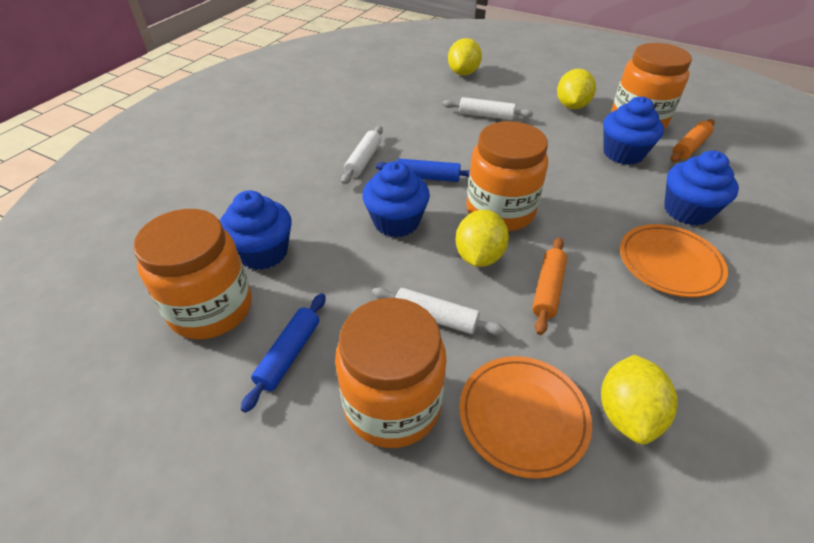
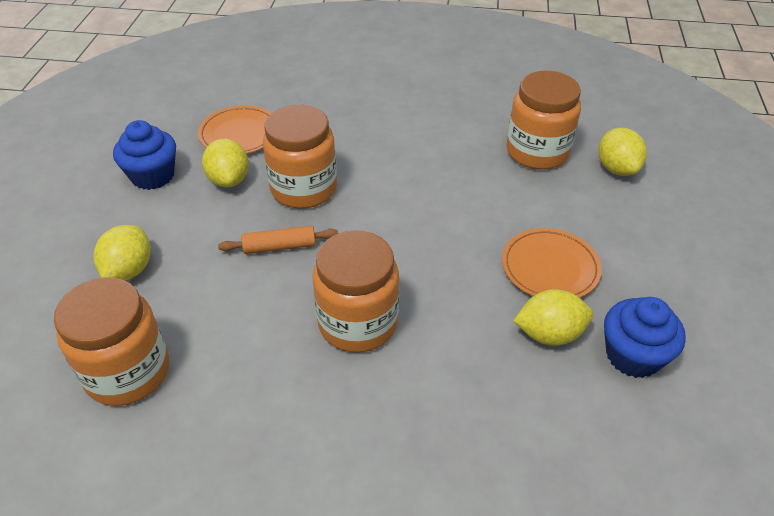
blue cupcake: [220,190,291,270] [362,161,430,237] [603,96,664,165] [664,150,739,226] = 4 -> [113,120,176,190] [604,297,686,378] = 2
blue rolling pin: [241,293,326,413] [376,159,470,182] = 2 -> none = 0
orange rolling pin: [532,238,567,335] [670,119,715,163] = 2 -> [218,226,338,254] = 1
white rolling pin: [341,126,383,184] [372,287,505,335] [442,97,533,120] = 3 -> none = 0

